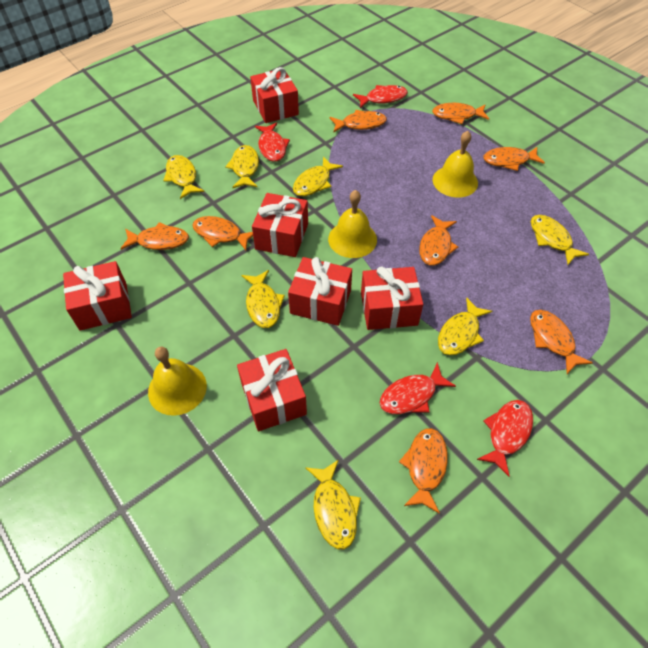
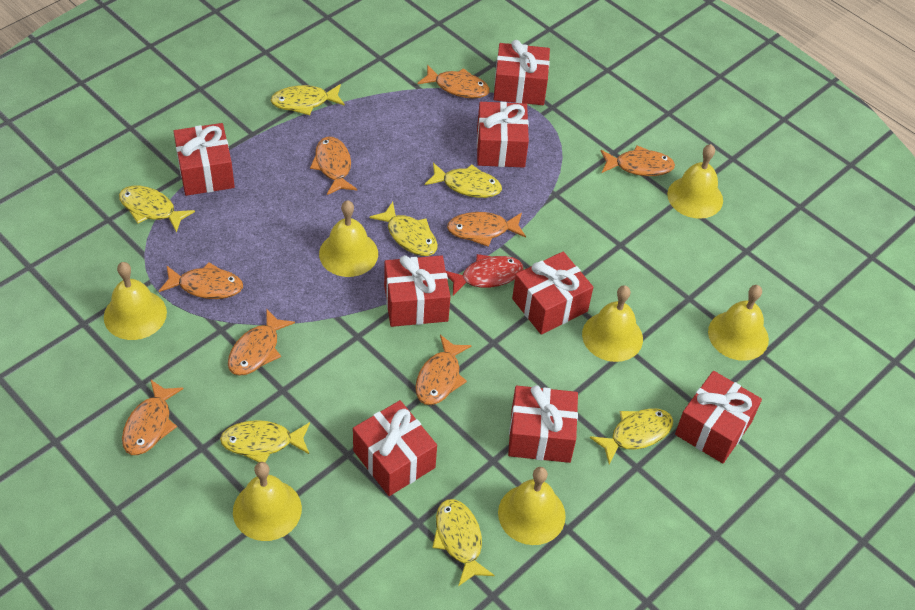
red fish: [255,122,290,162] [353,85,408,108] [380,362,456,414] [477,400,533,477] = 4 -> [446,254,523,296] = 1
red gift: [63,261,132,331] [237,349,307,431] [250,67,299,123] [252,193,308,257] [288,257,352,326] [361,266,423,330] = 6 -> [173,123,235,196] [353,400,437,496] [384,255,450,327] [477,102,529,167] [494,40,550,105] [508,385,578,463] [512,252,593,335] [675,371,762,463] = 8
yellow bell: [148,347,207,416] [328,190,377,258] [433,131,478,198] = 3 -> [104,262,167,340] [233,462,302,541] [319,200,378,277] [498,467,566,545] [582,285,643,362] [667,144,723,219] [708,285,769,361] = 7

